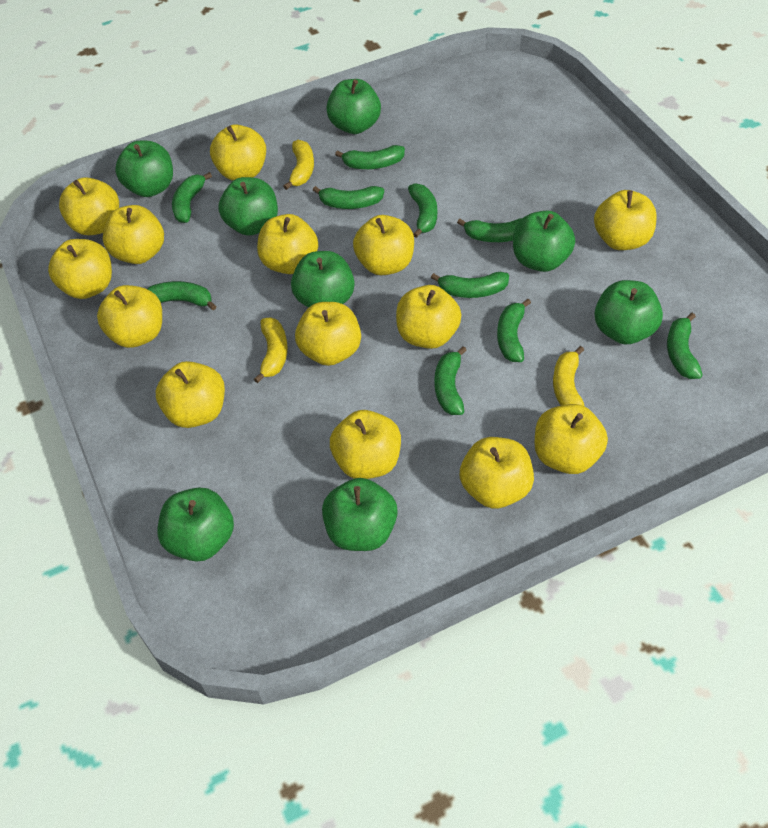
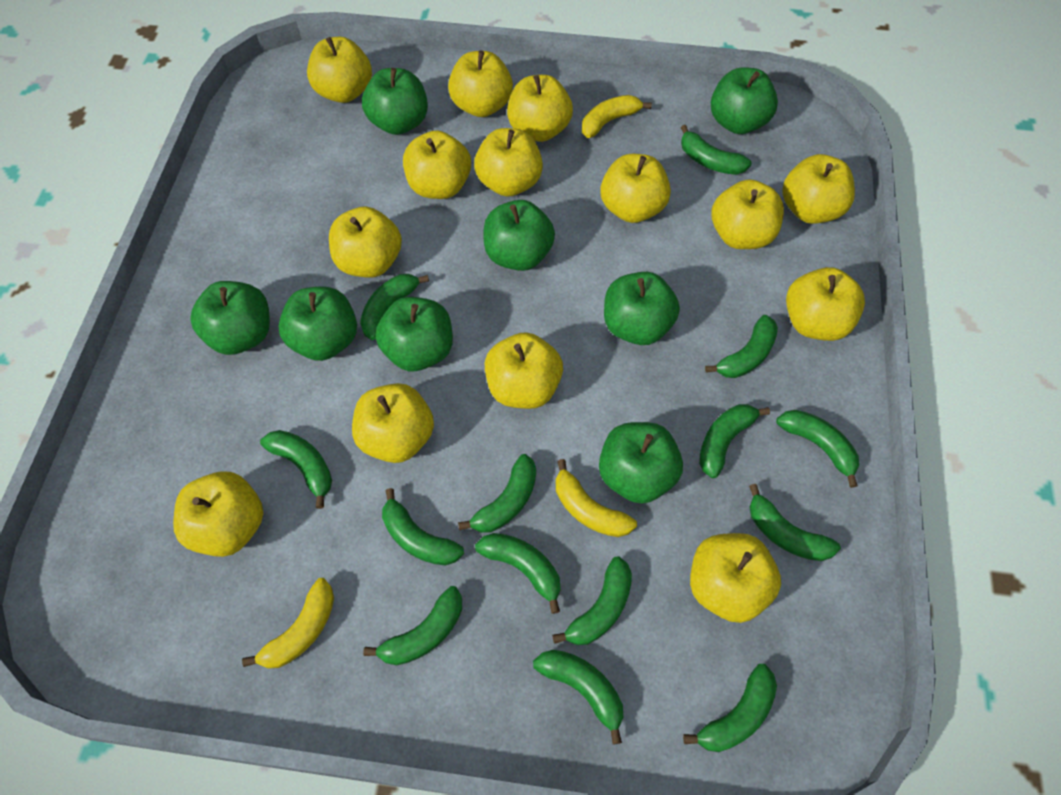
green banana: [147,281,217,310] [172,172,212,223] [313,186,384,209] [335,145,405,169] [408,183,437,238] [431,272,509,298] [435,346,467,415] [457,218,522,242] [497,299,531,362] [667,313,702,379] = 10 -> [260,430,332,509] [360,274,429,340] [363,586,462,665] [382,488,464,566] [458,454,536,533] [475,533,561,614] [533,650,623,745] [552,556,632,645] [681,125,752,175] [683,664,777,752] [699,404,770,478] [705,315,778,378] [749,484,841,561] [776,410,859,488] = 14

